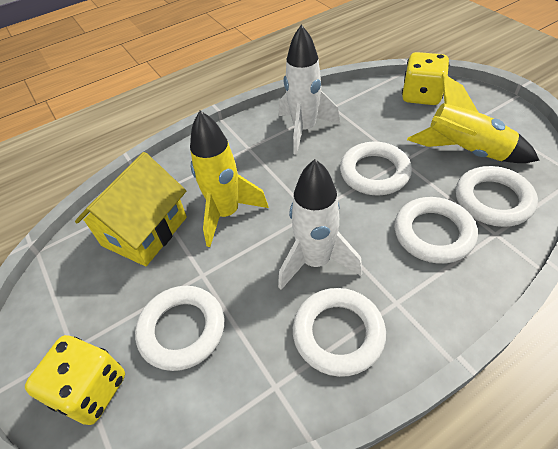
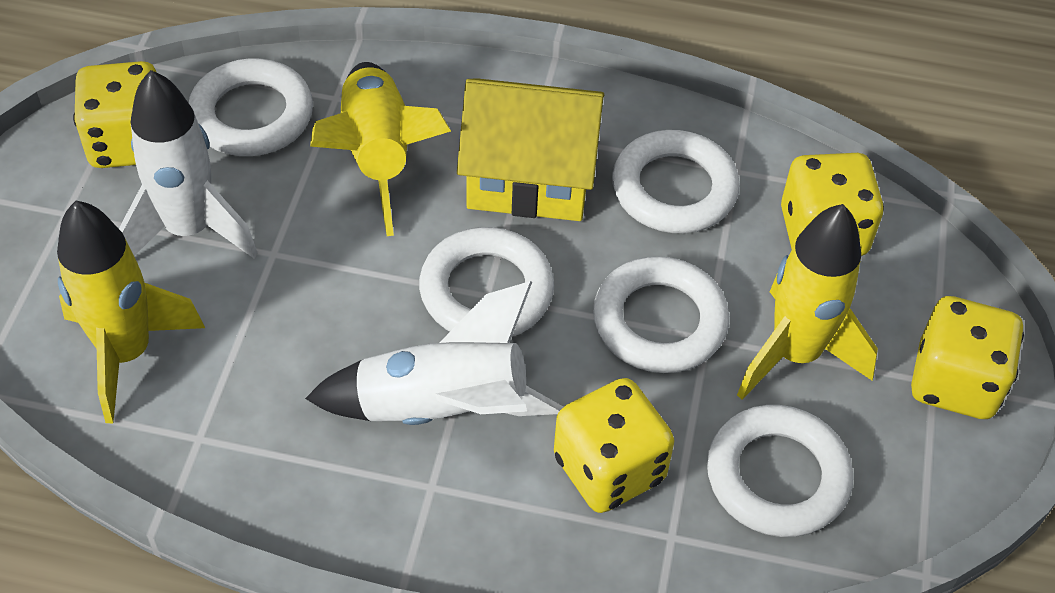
yellow dice: [25,335,125,425] [402,52,449,105] = 2 -> [73,61,157,168] [554,378,674,513] [781,153,884,256] [911,296,1024,419] = 4
yellow rocket: [190,111,269,247] [407,74,540,163] = 2 -> [57,201,205,424] [310,62,451,236] [737,204,878,400] = 3

